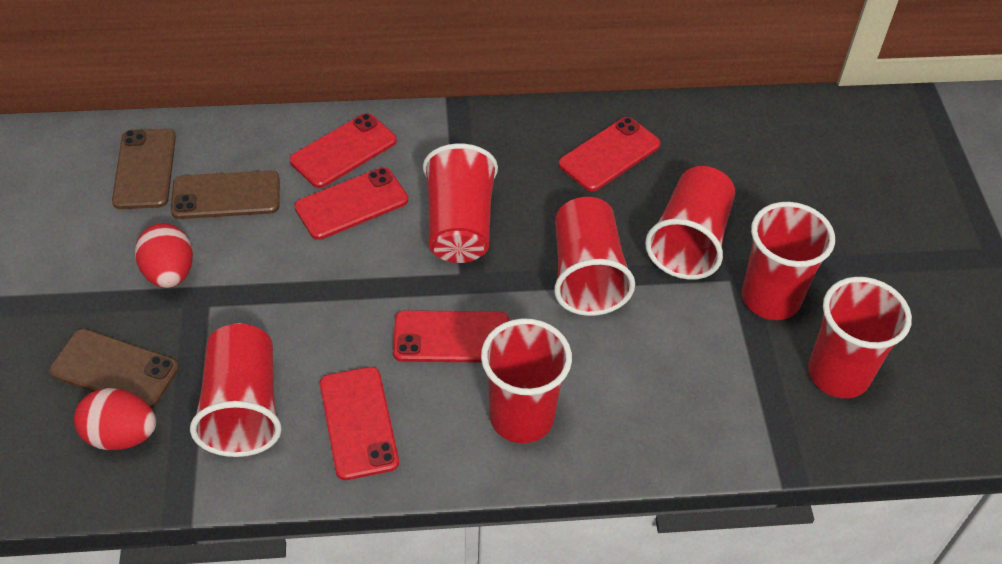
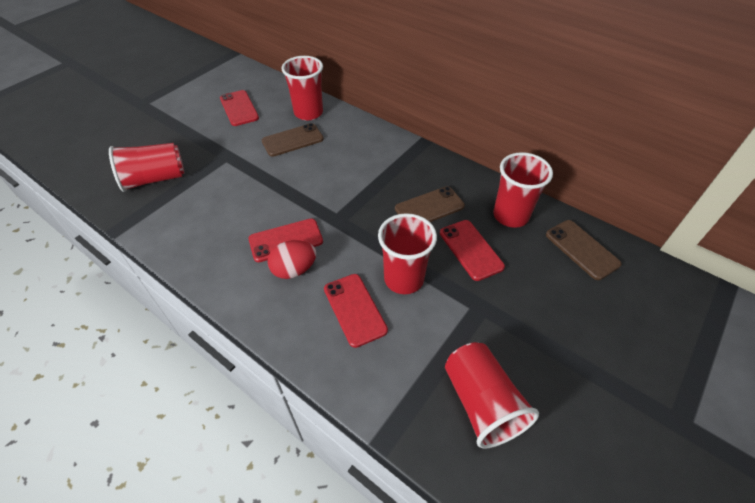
red cup: [190,324,282,457] [423,143,498,263] [481,318,572,443] [554,197,635,316] [645,166,735,280] [742,202,835,320] [808,277,912,398] = 7 -> [109,143,185,192] [282,56,323,121] [378,213,437,294] [445,342,539,449] [493,152,553,228] = 5
red egg: [74,388,156,450] [135,223,193,288] = 2 -> [267,240,317,279] = 1
red phone: [290,113,397,188] [294,167,408,240] [320,367,399,480] [393,310,509,363] [559,117,661,192] = 5 -> [220,90,259,126] [249,218,323,262] [324,274,388,348] [440,220,505,281] = 4

